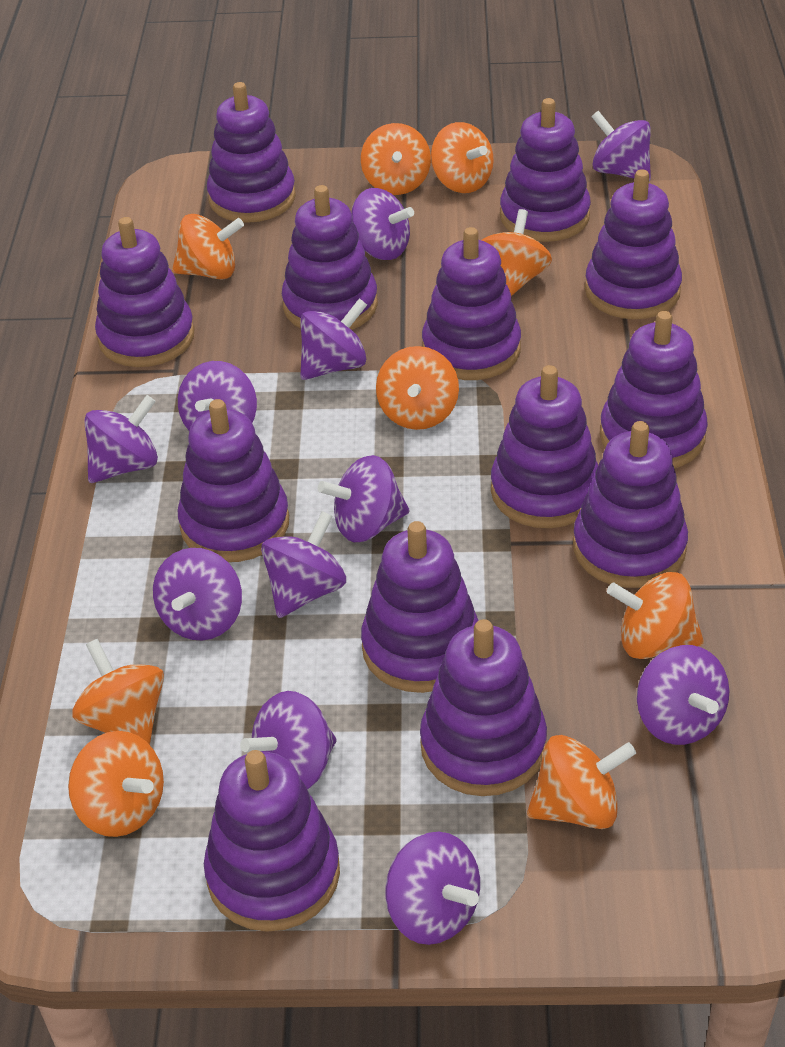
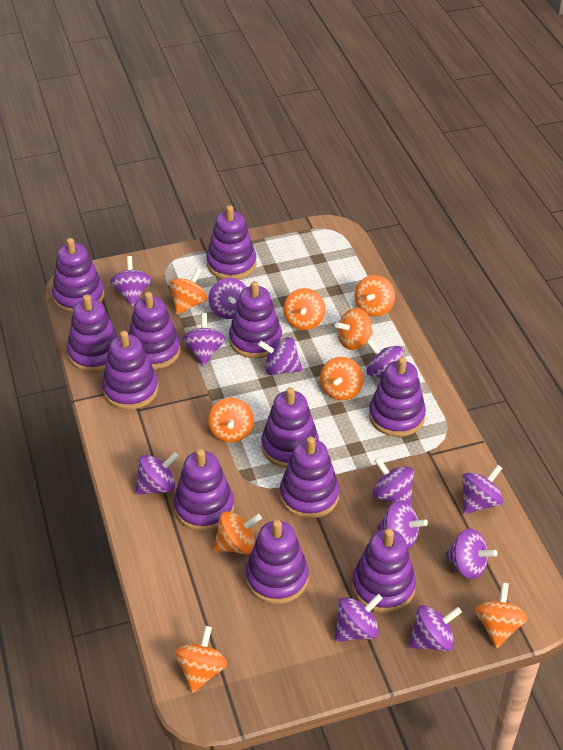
purple spinning top: [84,395,158,483] [153,548,242,641] [178,361,257,431] [240,691,337,789] [261,511,346,618] [300,298,367,380] [318,455,410,542] [351,188,414,260] [385,832,480,945] [591,111,651,182] [637,645,729,745] = 11 -> [110,256,151,306] [135,452,179,495] [182,313,226,366] [208,278,246,319] [258,337,303,376] [335,594,383,642] [367,339,403,378] [373,457,414,506] [377,501,428,549] [408,605,462,651] [445,529,498,579] [462,464,503,514] = 12
purple stacking toy: [95,217,194,367] [177,399,289,562] [204,750,340,932] [207,82,296,223] [282,185,378,330] [361,521,479,693] [420,619,547,796] [422,227,521,380] [491,365,598,528] [500,98,591,242] [573,421,688,588] [585,169,682,319] [600,311,708,468] = 13 -> [52,238,104,314] [67,294,118,372] [102,331,158,410] [128,292,181,370] [174,449,234,531] [206,205,256,279] [229,281,282,359] [246,520,309,604] [261,387,319,468] [280,437,340,519] [352,529,416,613] [369,357,426,437] = 12

